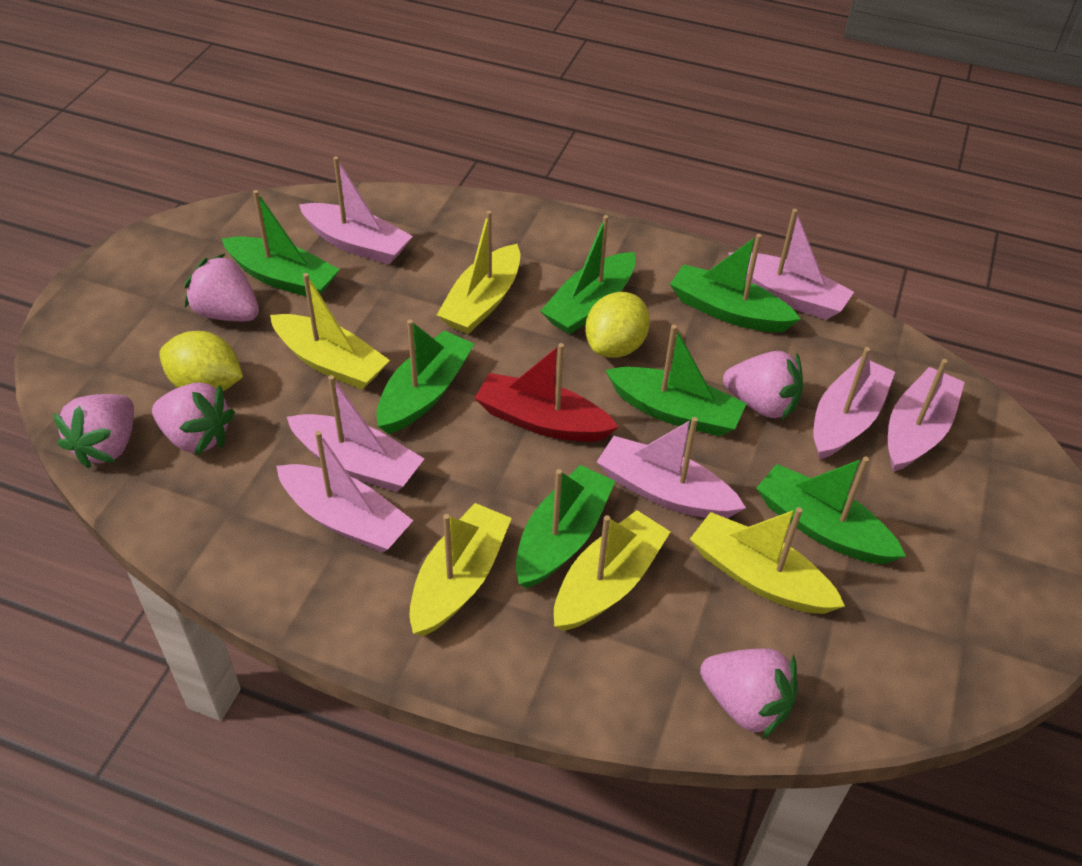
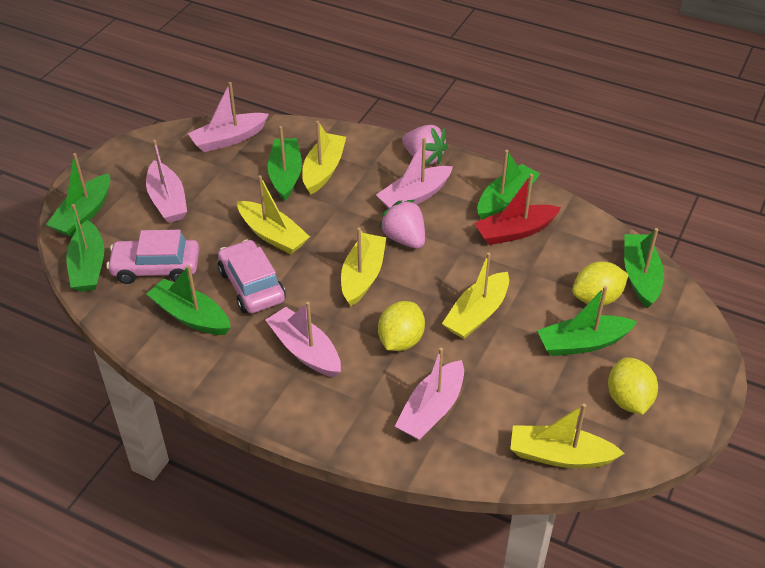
pink boat: [276,431,414,553] [287,375,424,492] [299,156,413,265] [597,417,746,519] [728,209,854,320] [813,347,895,460] [888,359,965,472] = 7 -> [146,140,187,223] [188,82,269,152] [266,302,341,378] [376,138,453,208] [395,347,464,440] = 5
pink car: none = 0 -> [106,230,199,284] [218,239,285,313] = 2
pink strawberry: [53,394,134,468] [152,382,235,456] [185,253,259,321] [700,648,798,739] [723,351,803,420] = 5 -> [379,200,425,249] [402,125,448,165] = 2
yellow lemon: [159,331,243,391] [585,292,650,358] = 2 -> [378,301,425,351] [572,262,629,306] [608,357,658,415] = 3

